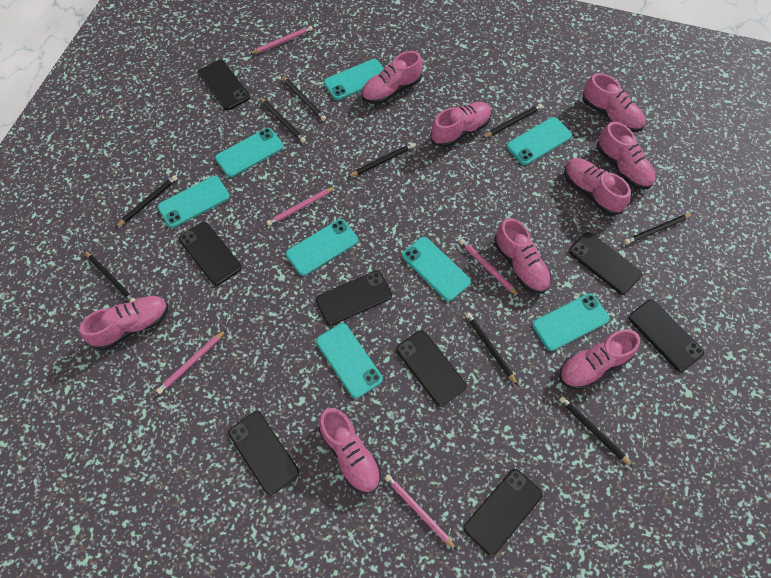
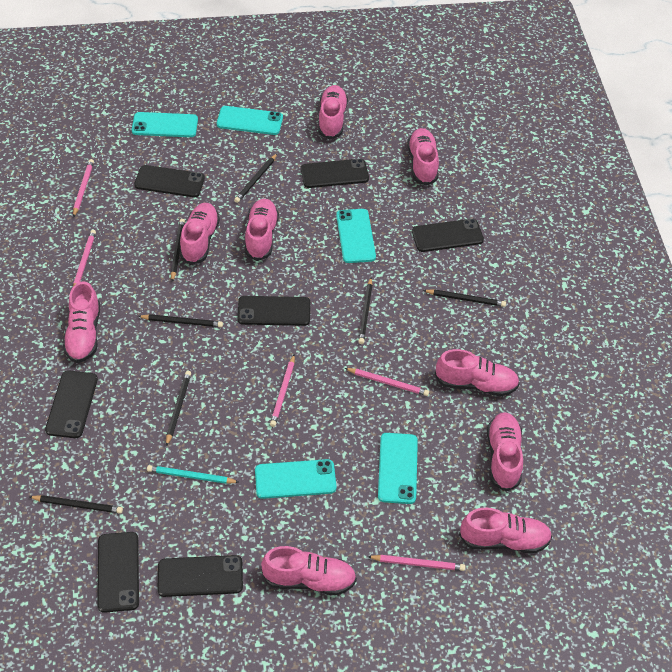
black pencil: [84,251,136,303] [115,175,178,228] [259,97,306,143] [281,75,326,121] [348,143,415,177] [466,312,518,386] [483,104,543,138] [559,396,633,467] [624,213,694,245] = 9 -> [29,495,123,514] [138,314,223,327] [166,371,191,446] [171,219,185,282] [234,154,277,203] [358,278,373,344] [423,289,506,307] = 7
black phone: [179,222,242,286] [198,60,250,110] [228,411,299,495] [316,271,392,325] [396,331,466,406] [464,469,543,556] [569,232,642,295] [628,299,704,372] = 8 -> [45,370,98,438] [97,532,139,613] [134,165,205,197] [157,555,243,597] [237,296,310,326] [301,159,369,188] [412,219,484,252] = 7
turquoise pencil: none = 0 -> [147,465,239,484] = 1
turquoise phone: [158,176,230,228] [215,128,284,177] [286,219,358,276] [316,323,383,398] [324,59,384,100] [402,237,471,301] [507,117,572,165] [532,294,610,351] = 8 -> [132,112,198,137] [217,106,283,135] [255,459,337,499] [336,209,376,263] [378,433,418,504] = 5

